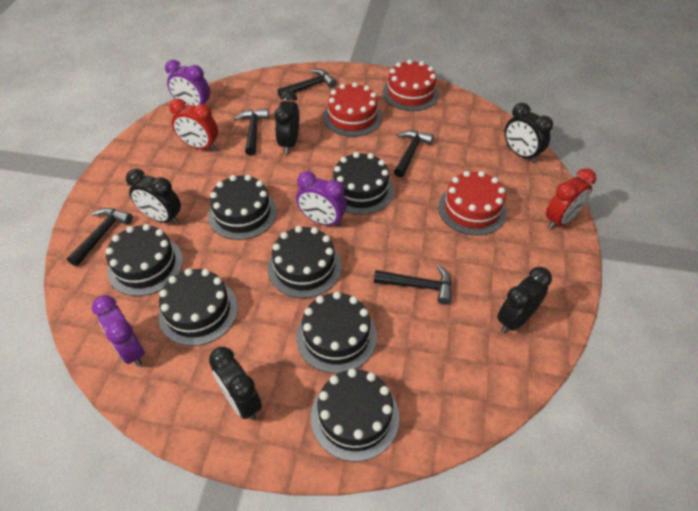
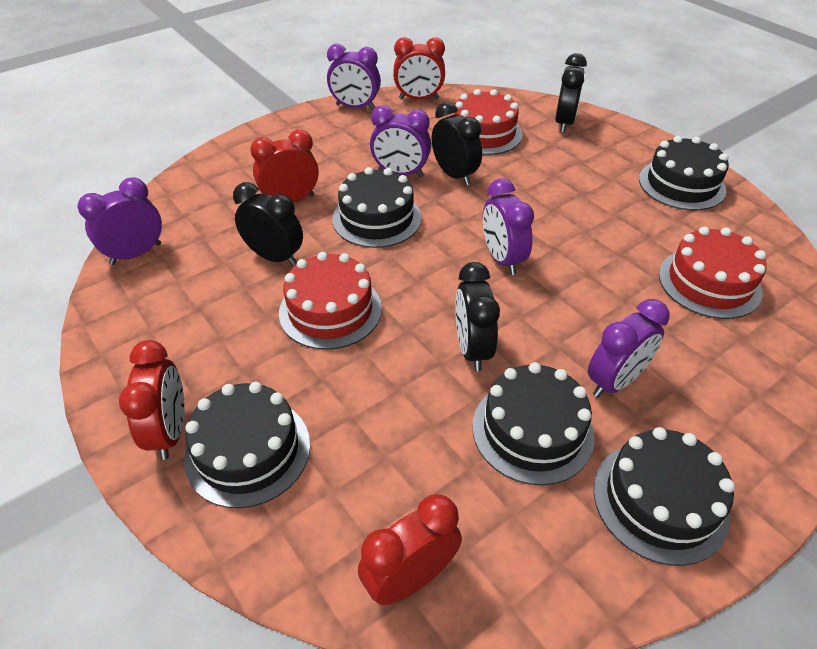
black cake: [106,224,183,296] [158,268,238,346] [208,175,277,240] [268,226,342,298] [296,292,377,373] [311,369,399,462] [331,152,394,215] = 7 -> [184,382,310,508] [332,167,421,248] [473,362,595,485] [594,427,735,566] [639,136,729,210] = 5
black clock: [126,169,181,224] [209,347,262,420] [274,90,299,154] [497,267,552,333] [505,103,553,163] = 5 -> [233,182,303,266] [432,102,482,186] [455,262,500,371] [555,53,587,133] = 4
black hammer: [67,208,133,266] [235,109,269,156] [277,69,337,97] [374,265,452,305] [394,130,434,177] = 5 -> none = 0
purple clock: [92,295,145,367] [165,60,210,106] [296,171,347,227] = 3 -> [77,177,162,265] [327,44,381,110] [370,105,431,177] [483,178,534,275] [588,299,670,398] = 5
red clock: [169,99,218,151] [546,168,596,229] = 2 -> [119,340,185,460] [250,130,319,202] [358,494,462,605] [393,37,445,99] = 4

